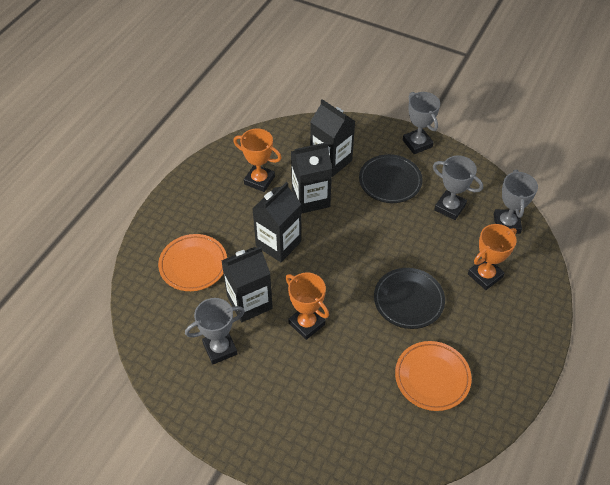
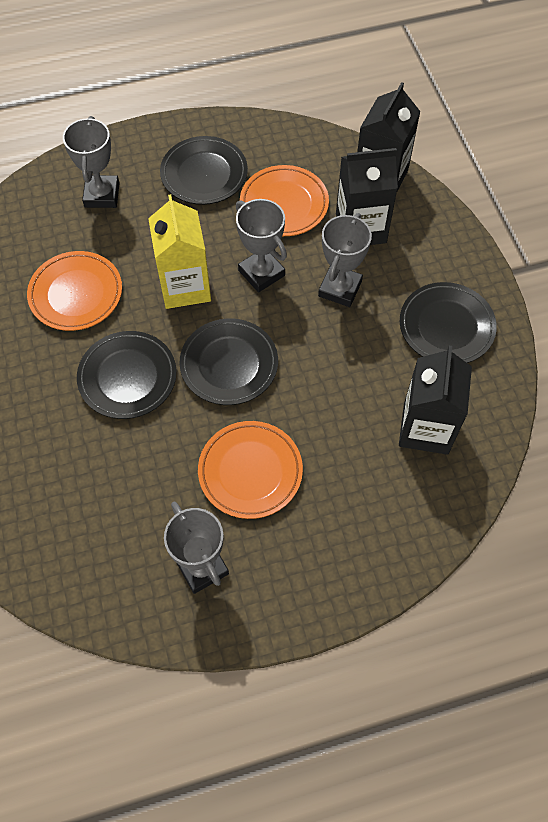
black carton: [222,247,273,322] [252,182,301,262] [291,142,332,214] [310,99,355,177] = 4 -> [336,148,398,245] [357,82,420,191] [399,346,472,455] = 3
black plate: [359,154,423,203] [374,268,445,329] = 2 -> [77,331,177,419] [160,136,248,205] [179,319,278,405] [400,282,497,363] = 4
orange plate: [158,234,227,291] [395,341,472,411] = 2 -> [27,251,122,331] [198,421,303,519] [240,165,329,236] = 3
orange trophy: [233,128,281,192] [286,273,329,340] [468,224,517,290] = 3 -> none = 0
yellow carton: none = 0 -> [148,194,211,309] = 1

